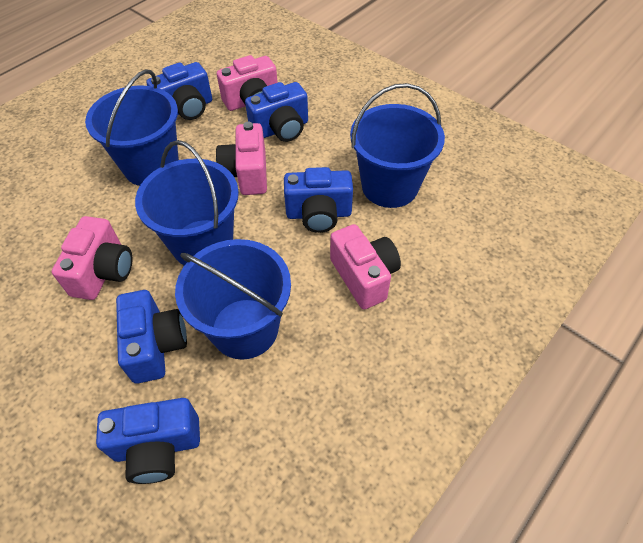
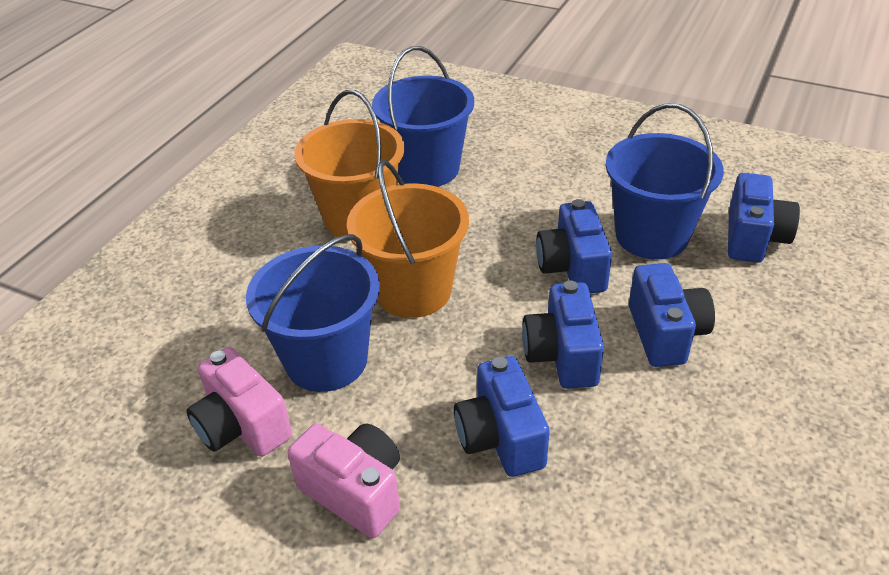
blue bucket: [85,69,179,186] [135,140,239,266] [175,239,291,360] [350,83,445,208] = 4 -> [246,234,380,392] [372,46,474,187] [606,103,724,259] = 3
orange bucket: none = 0 -> [294,90,405,237] [347,160,469,318] = 2
pink camera: [52,216,132,300] [216,122,267,195] [217,55,278,111] [330,224,401,309] = 4 -> [186,347,292,457] [288,424,400,538] = 2

